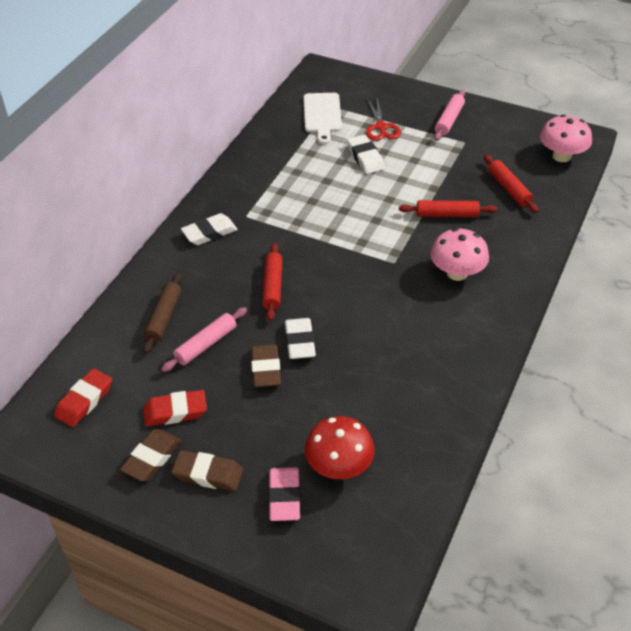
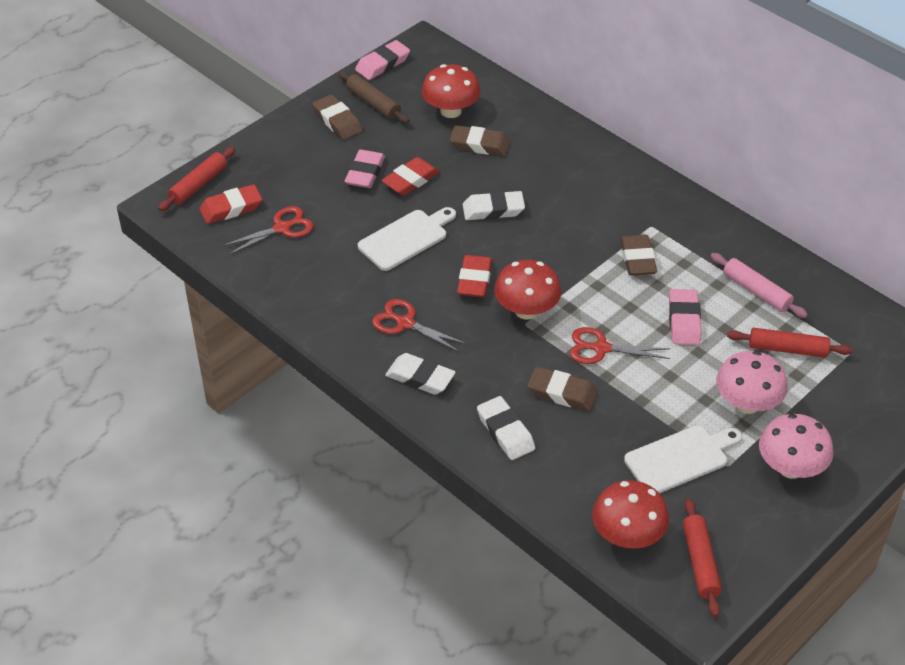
brown eraser: [120,429,181,482] [172,450,243,491] [251,344,281,387] = 3 -> [313,95,363,140] [450,125,510,156] [527,367,598,411] [620,235,657,275] = 4
pink eraser: [268,467,301,521] = 1 -> [345,150,385,188] [355,40,410,80] [669,289,701,345] = 3
pink rolling pin: [161,307,247,372] [434,90,465,141] = 2 -> [711,253,808,318] = 1
red eraser: [54,368,112,427] [143,390,207,426] = 2 -> [199,184,262,224] [381,157,440,196] [457,255,492,297] = 3
red mushroom: [305,416,375,479] = 1 -> [421,64,481,118] [494,259,561,320] [592,480,669,549] = 3
red scissors: [366,98,401,141] = 1 -> [222,206,314,255] [372,299,467,352] [570,327,670,364] = 3
white cutting board: [303,93,342,144] = 1 -> [358,207,456,271] [624,425,742,493] = 2

